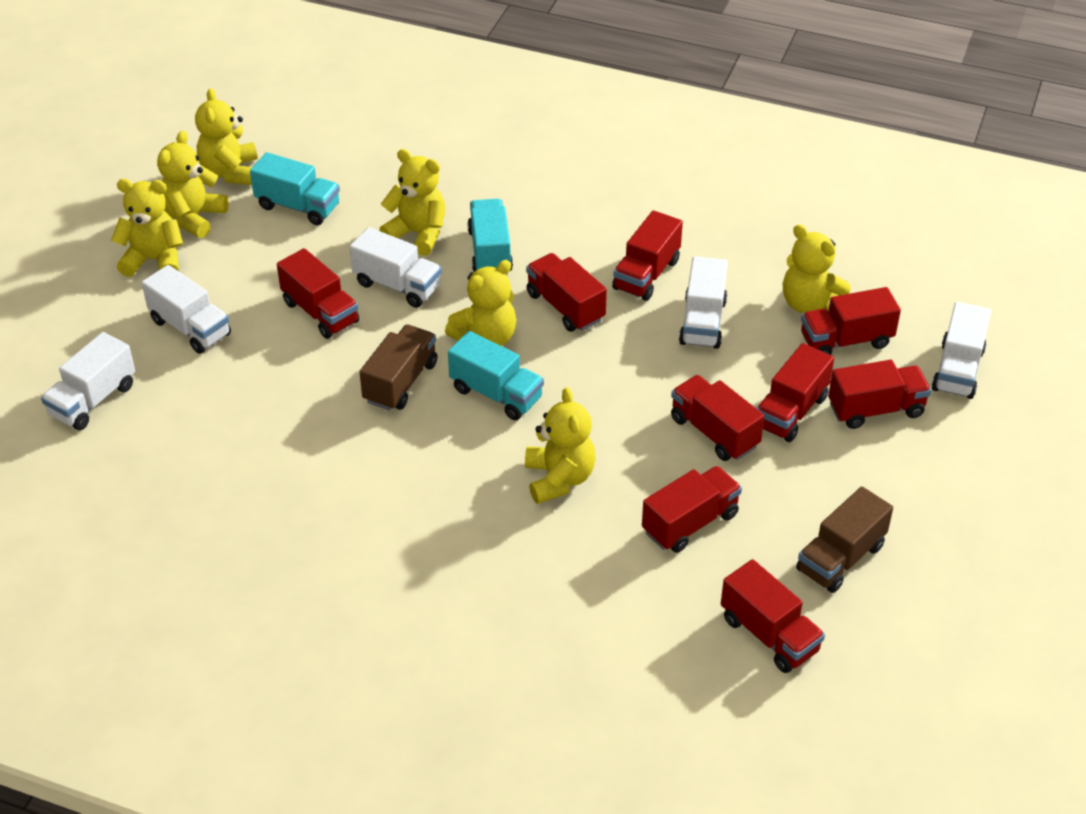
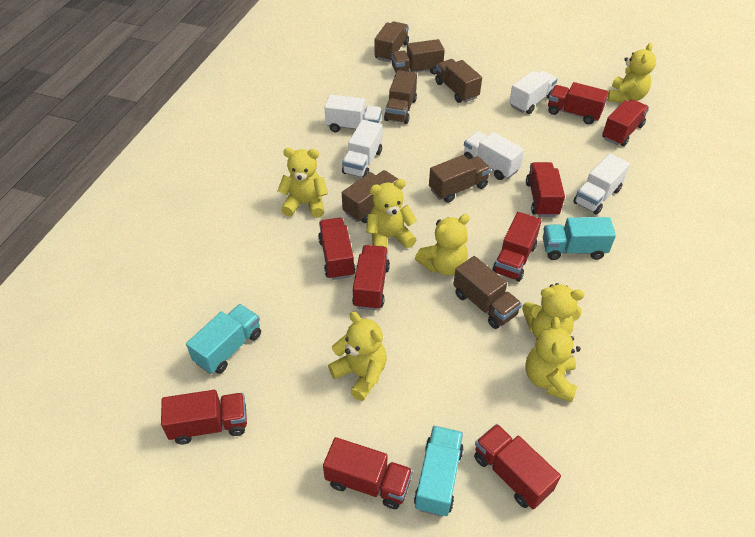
brown truck: [360,324,438,411] [796,486,893,593] = 2 -> [342,170,398,223] [375,21,409,62] [384,70,417,124] [391,39,445,75] [429,155,491,203] [435,59,482,103] [453,256,522,329] = 7

